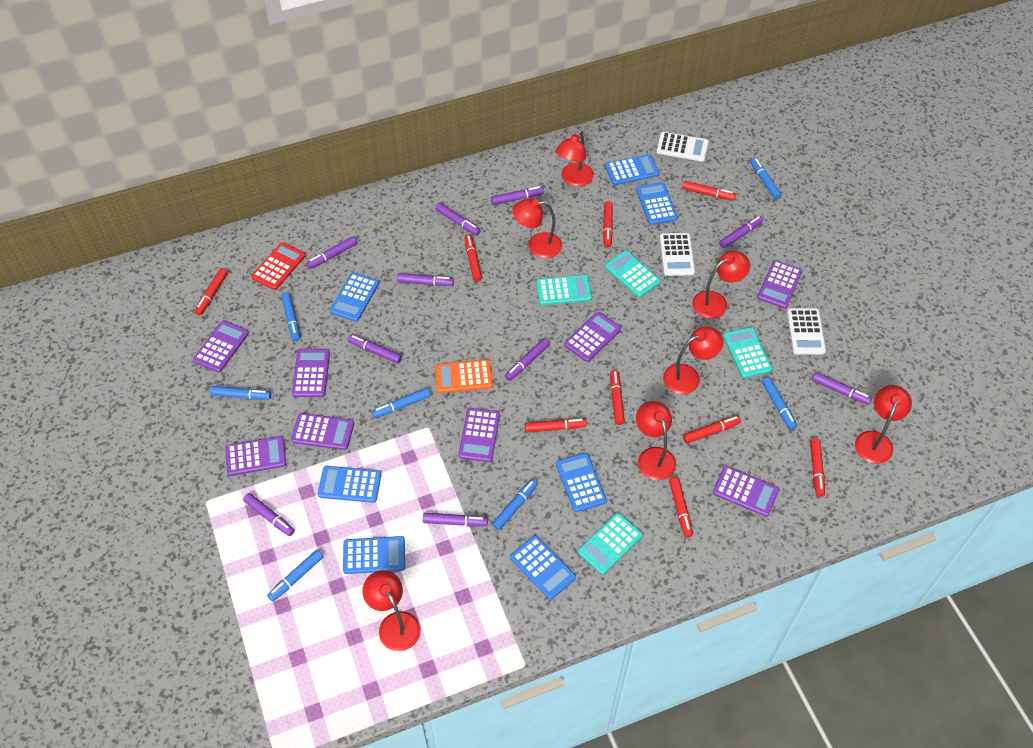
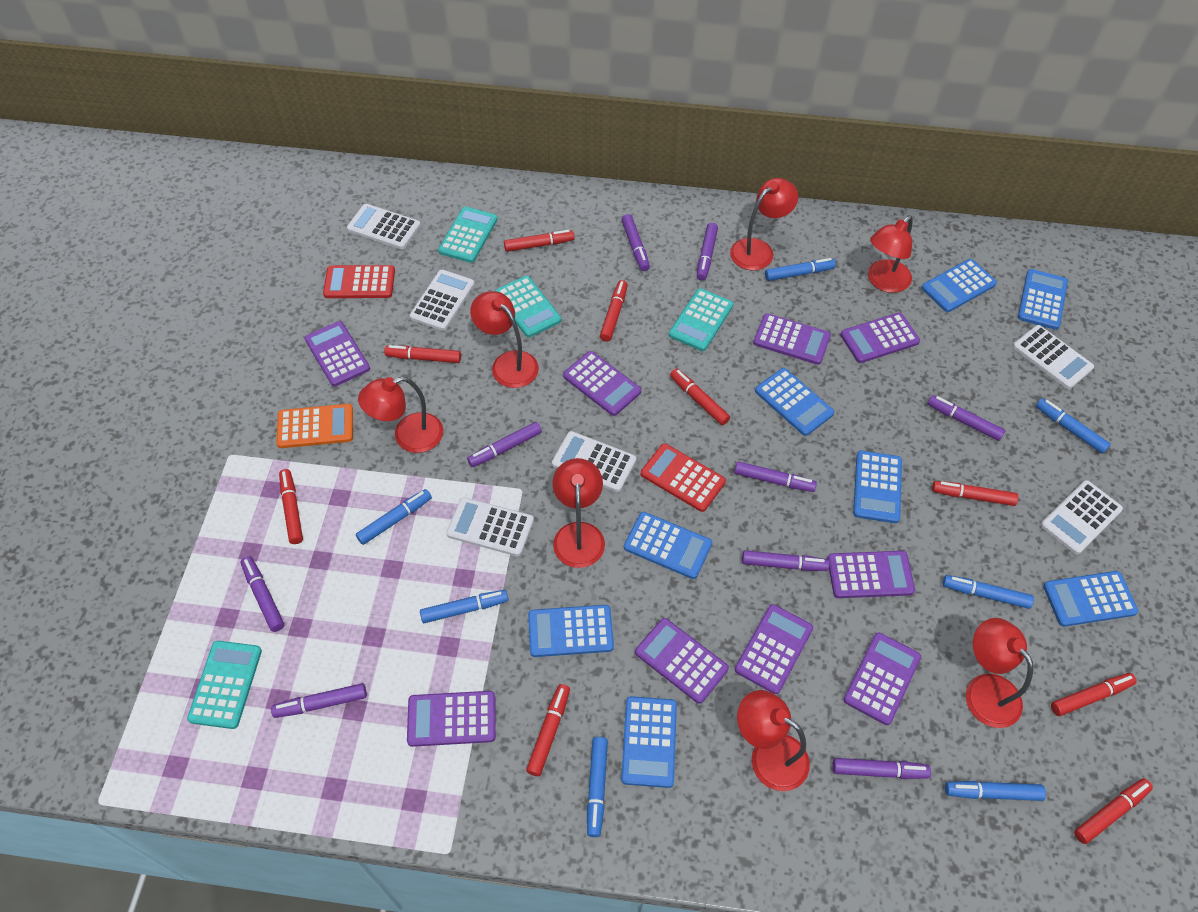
blue calculator: [318,466,381,503] [330,272,379,322] [343,536,405,574] [510,535,576,600] [556,453,607,512] [605,154,659,185] [636,182,677,225] = 7 -> [528,605,614,657] [621,696,677,788] [624,512,712,579] [755,368,834,436] [853,451,902,523] [922,259,997,312] [1018,269,1068,330] [1043,571,1138,627] = 8
purple calculator: [193,320,249,373] [225,436,286,476] [291,413,354,450] [292,349,330,397] [458,408,500,462] [564,312,621,362] [713,466,779,517] [757,260,802,309] = 8 -> [305,321,370,387] [407,691,496,747] [563,351,641,416] [635,618,729,704] [735,604,813,694] [753,313,831,365] [827,551,915,598] [840,313,920,363] [843,632,921,725] = 9
purple marker: [243,493,295,536] [306,236,357,269] [348,335,402,364] [397,273,454,286] [423,513,488,526] [435,203,481,235] [491,186,544,205] [505,339,550,381] [719,216,763,248] [812,372,872,405] = 10 -> [241,556,284,632] [271,683,367,718] [467,422,542,467] [621,214,650,271] [697,223,718,280] [734,461,817,492] [742,550,829,571] [832,758,931,779] [928,395,1006,441] = 9
red calculator: [251,242,306,290] = 1 -> [323,265,395,298] [641,443,726,512] = 2
white calculator: [657,132,708,162] [660,233,695,276] [787,308,826,355] = 3 -> [347,204,421,249] [410,270,475,331] [446,497,534,556] [552,431,636,492] [1013,325,1094,389] [1041,480,1123,555] = 6

